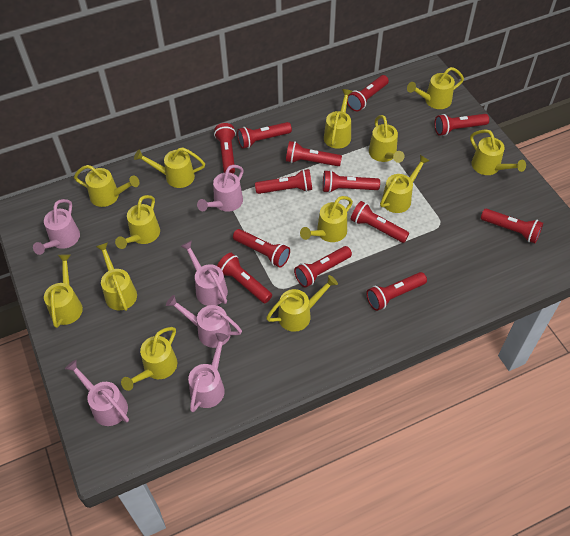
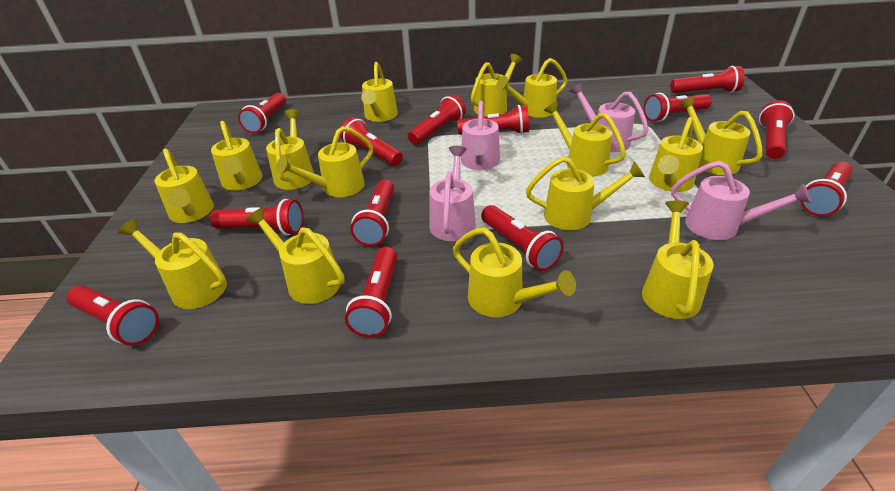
pink watering can: [33,199,80,255] [65,360,129,426] [166,295,242,348] [180,241,228,306] [188,333,229,412] [197,165,244,212] = 6 -> [429,146,476,241] [461,101,500,170] [569,82,649,152] [671,161,812,240] = 4
yellow watering can: [44,254,83,328] [74,165,140,207] [96,242,137,311] [115,195,160,249] [121,327,177,391] [134,147,205,188] [266,275,338,332] [300,196,353,242] [324,89,353,149] [369,115,404,163] [380,155,430,213] [407,67,464,109] [470,129,526,175] = 13 -> [118,218,227,309] [154,149,214,223] [211,121,262,191] [246,207,344,304] [266,109,314,190] [276,126,373,197] [361,62,398,122] [453,227,576,317] [471,54,522,116] [496,58,567,118] [526,157,645,230] [544,101,626,177] [642,200,714,319] [649,117,703,192] [679,96,763,175] = 15

